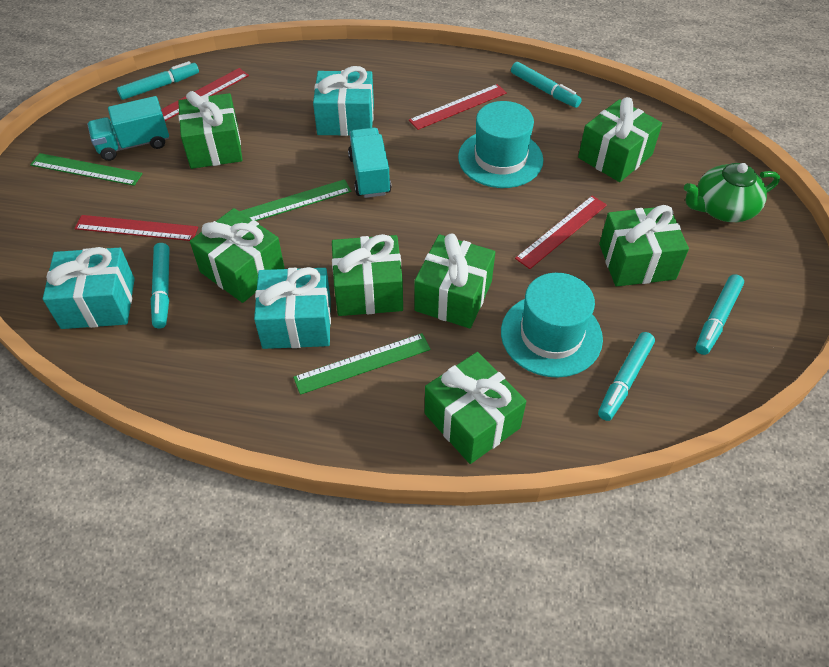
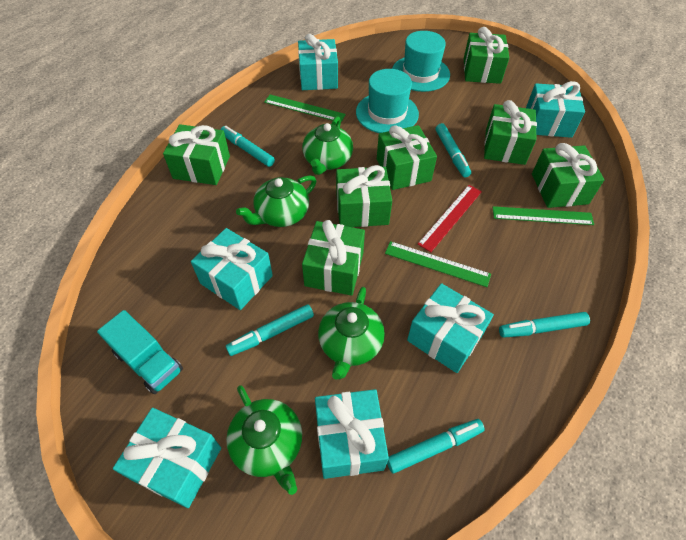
green teapot: [684,163,780,222] = 1 -> [226,385,302,495] [236,175,316,227] [302,116,353,175] [318,287,385,380] = 4
red ruler: [74,215,198,241] [161,68,249,121] [409,84,507,130] [515,196,607,269] = 4 -> [418,185,482,252] = 1
turquoise gift: [43,247,135,329] [254,267,331,349] [313,66,374,136] = 3 -> [113,408,221,508] [191,228,273,310] [298,34,338,90] [315,389,389,479] [407,283,494,373] [526,81,585,138] = 6
turquoise truck: [87,96,169,161] [348,128,392,198] = 2 -> [97,310,183,395] = 1

